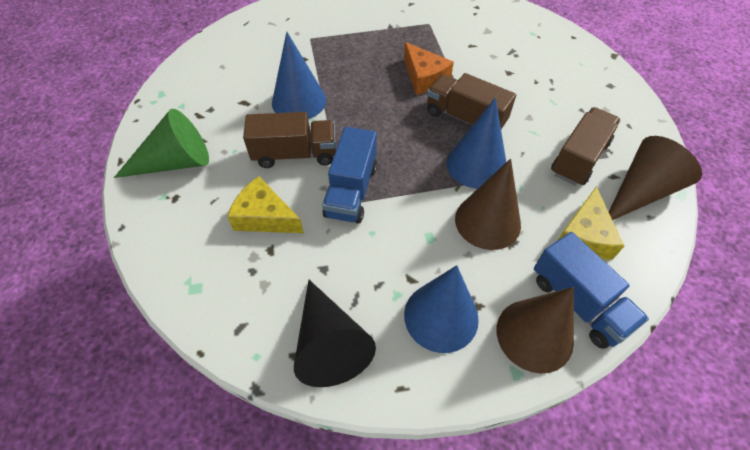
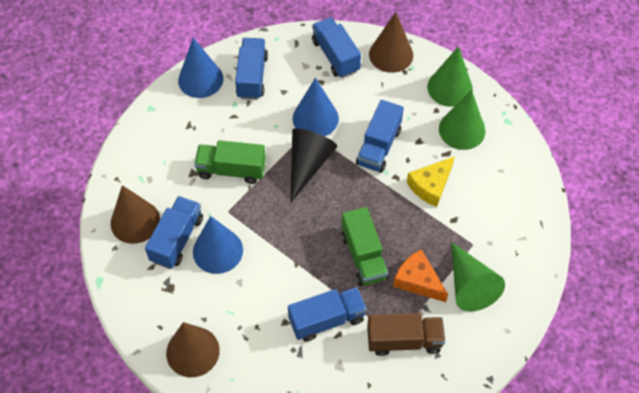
blue truck: [322,127,377,224] [534,232,649,349] = 2 -> [145,196,203,269] [235,38,268,100] [288,287,367,342] [312,17,361,78] [356,100,404,173] = 5
brown truck: [243,112,336,168] [427,73,516,129] [551,107,621,186] = 3 -> [367,313,446,356] = 1
green cone: [114,109,209,178] = 1 -> [427,46,473,107] [439,90,485,150] [451,242,505,311] = 3
green truck: none = 0 -> [194,140,266,184] [341,207,388,286] = 2
yellow cheese: [227,176,304,233] [558,186,624,260] = 2 -> [407,156,455,207] = 1

